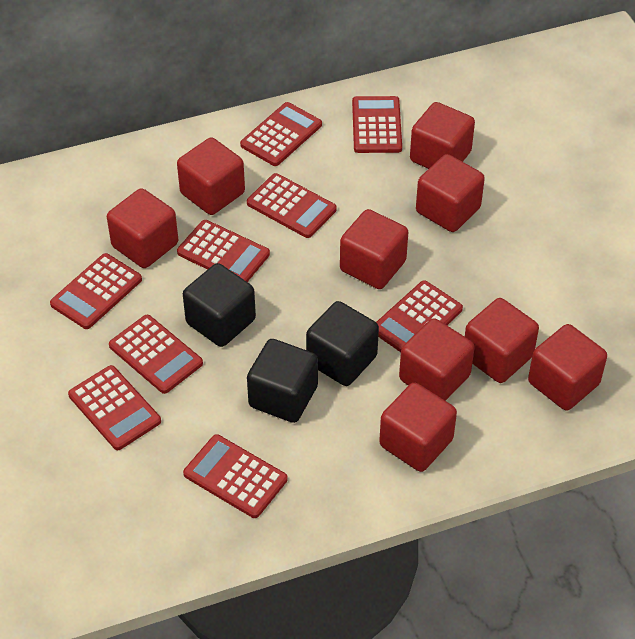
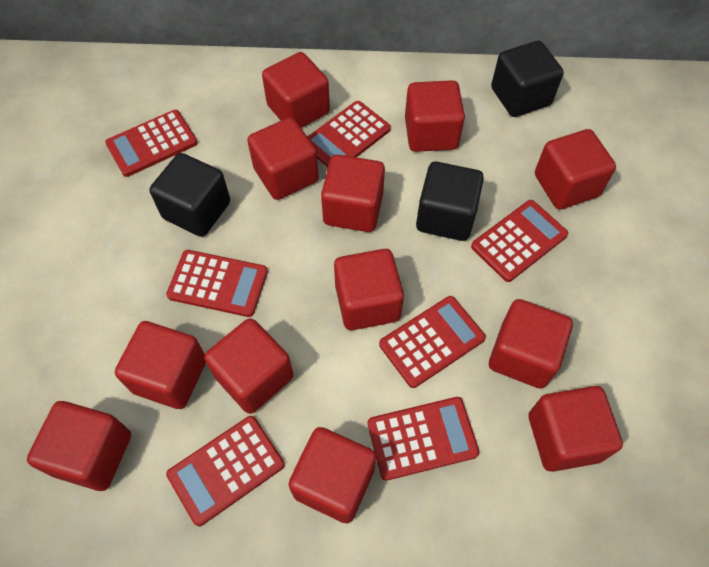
red calculator: [50,253,142,329] [68,365,161,450] [109,315,203,394] [177,220,270,282] [183,434,287,518] [240,102,322,166] [247,173,337,238] [352,96,402,153] [376,281,463,352] = 9 -> [105,110,198,177] [166,250,268,317] [166,416,285,526] [308,101,391,167] [367,397,479,481] [379,296,486,388] [471,200,568,282] = 7
red cube: [107,188,178,268] [177,138,245,215] [340,209,408,289] [379,382,457,472] [399,318,475,401] [410,102,475,169] [416,154,485,232] [465,298,539,383] [528,324,607,411] = 9 -> [27,401,131,491] [115,321,206,409] [204,318,293,414] [247,117,319,200] [262,52,330,128] [288,427,376,524] [321,155,385,232] [334,249,404,330] [405,80,465,152] [489,299,573,389] [529,386,623,472] [535,129,616,209] = 12

